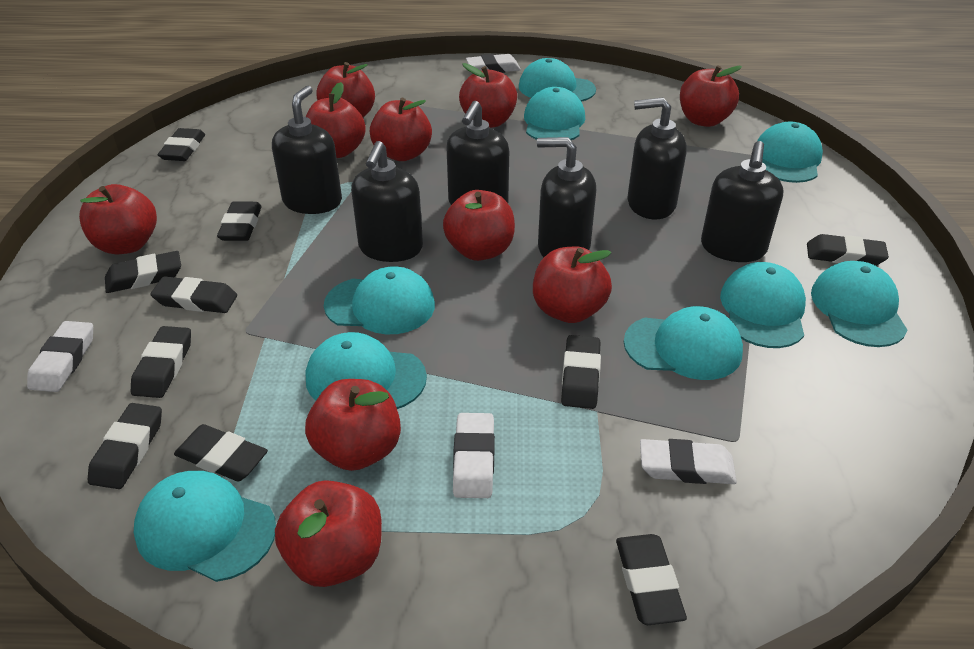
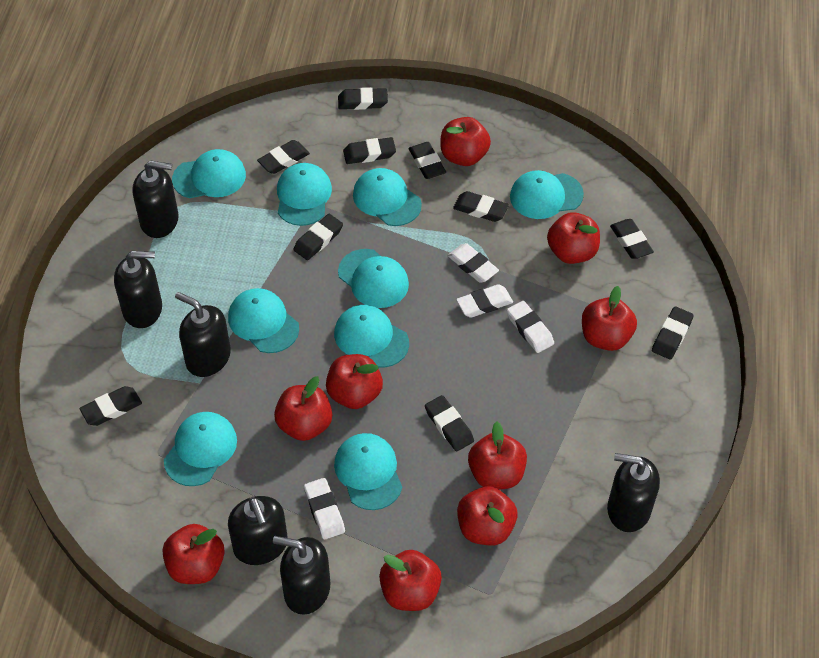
red apple: [79,184,157,255] [275,480,382,587] [305,379,401,471] [306,82,366,158] [316,62,375,117] [370,98,432,161] [443,190,515,261] [459,63,517,128] [533,246,612,323] [680,65,742,127] = 10 -> [163,524,225,584] [274,376,332,441] [326,354,383,409] [379,550,442,611] [440,117,491,166] [457,486,518,545] [468,422,527,490] [547,212,600,264] [582,286,637,351] = 9

